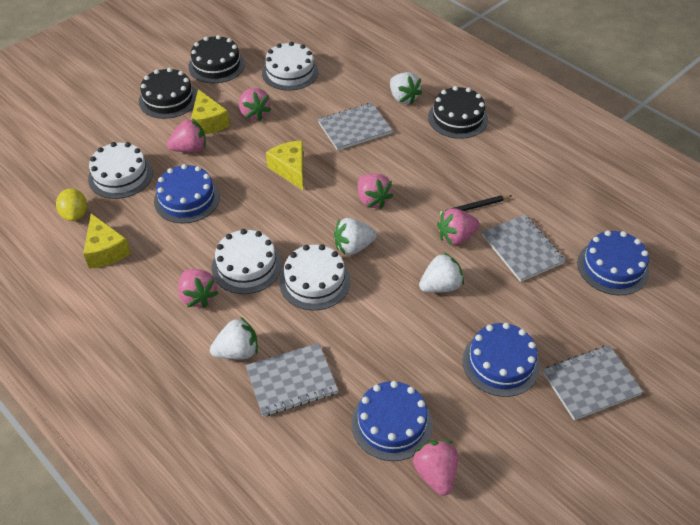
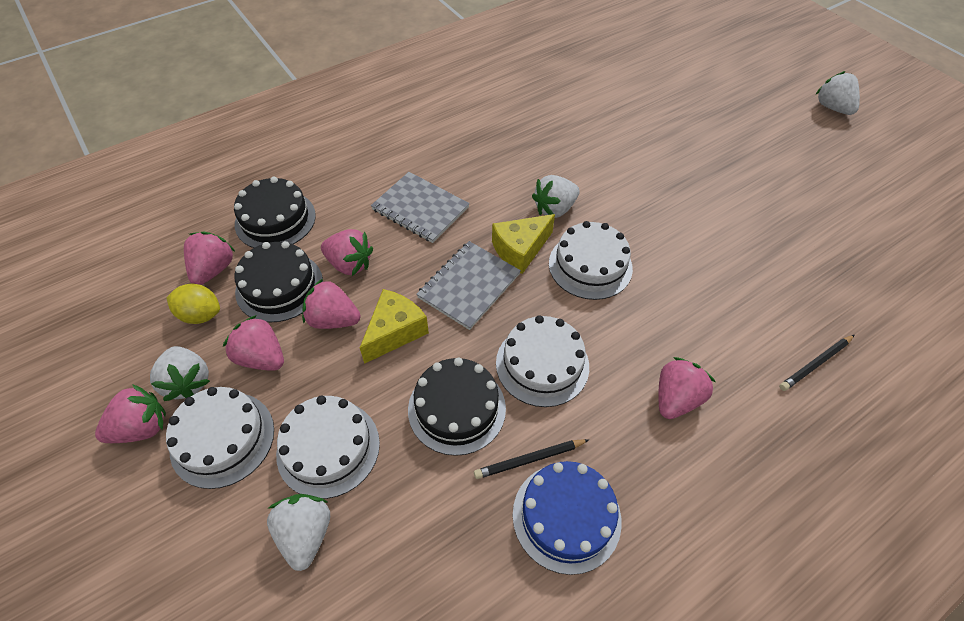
black pencil: [440,195,513,215] = 1 -> [474,439,589,479] [779,335,854,391] = 2
blue cake: [154,164,220,224] [351,381,433,461] [463,323,540,397] [577,230,649,295] = 4 -> [513,461,622,575] = 1
grey notebook: [246,343,338,417] [318,103,392,151] [482,215,565,282] [543,345,643,420] = 4 -> [371,172,470,243] [416,241,521,330] = 2
yellow cheese: [83,214,131,269] [191,89,230,134] [266,141,303,190] = 3 -> [360,289,429,364] [492,214,555,274] = 2

